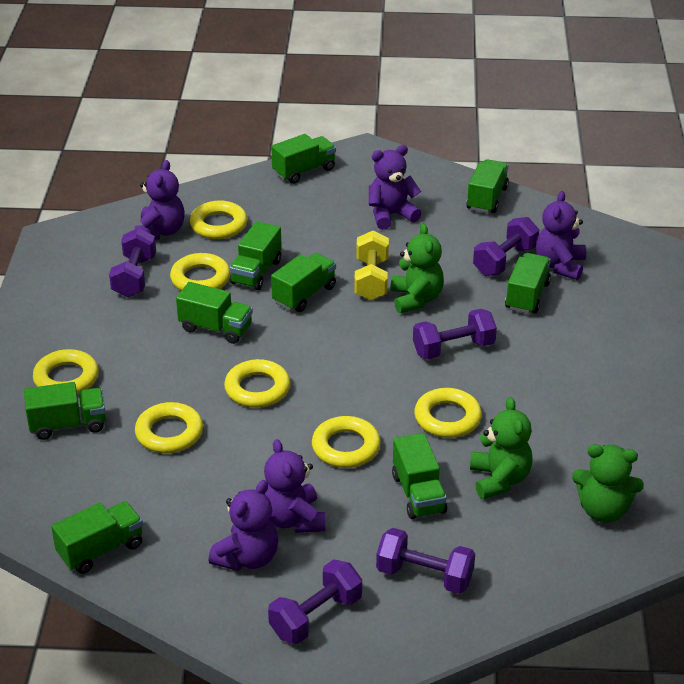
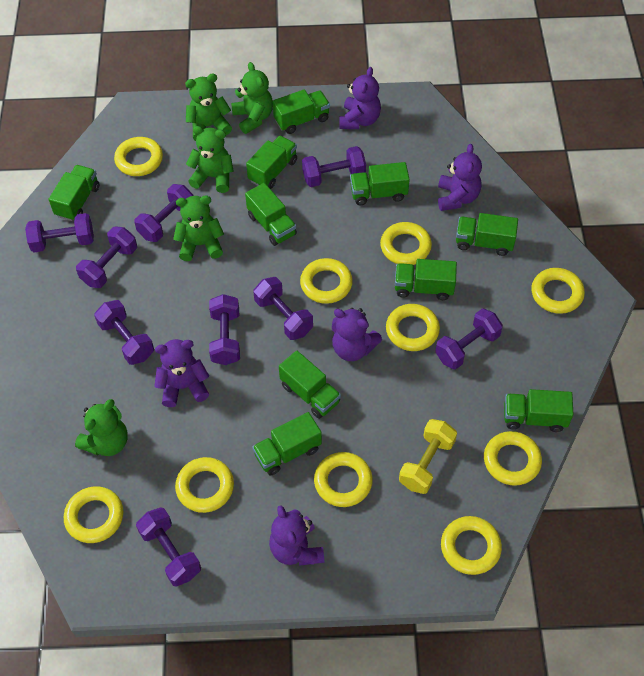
green teddy bear: [391,223,444,313] [470,397,533,499] [572,444,644,523] = 3 -> [75,399,128,456] [173,195,224,261] [185,74,232,141] [186,126,234,193] [231,62,273,134] = 5
green truck: [24,382,106,440] [51,501,143,574] [176,282,253,344] [230,221,282,290] [271,134,336,184] [271,253,336,312] [392,433,447,519] [466,159,509,213] [505,253,551,314] = 9 -> [49,165,99,221] [245,183,297,246] [246,136,297,189] [252,412,322,475] [273,89,330,134] [279,351,341,419] [350,162,410,205] [395,259,457,300] [456,213,518,256] [504,389,574,432] = 10
purple dumbbell: [109,228,156,298] [268,559,362,644] [376,528,475,594] [413,309,497,359] [473,217,539,276] = 5 -> [25,213,94,252] [76,227,137,288] [94,300,154,365] [134,184,194,242] [136,507,201,587] [209,294,240,365] [253,277,313,340] [302,146,366,187] [435,309,503,369] = 9
yellow ring: [33,349,99,394] [135,402,203,453] [170,253,231,291] [190,201,247,239] [224,359,290,408] [312,416,381,468] [414,388,482,438] = 7 -> [64,486,123,543] [114,137,163,176] [175,457,234,513] [300,258,353,304] [314,452,373,507] [380,222,432,265] [386,304,440,351] [441,516,502,575] [484,431,542,486] [531,268,585,314] = 10

